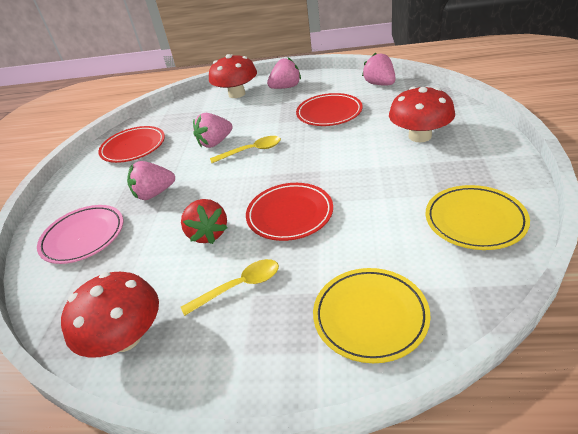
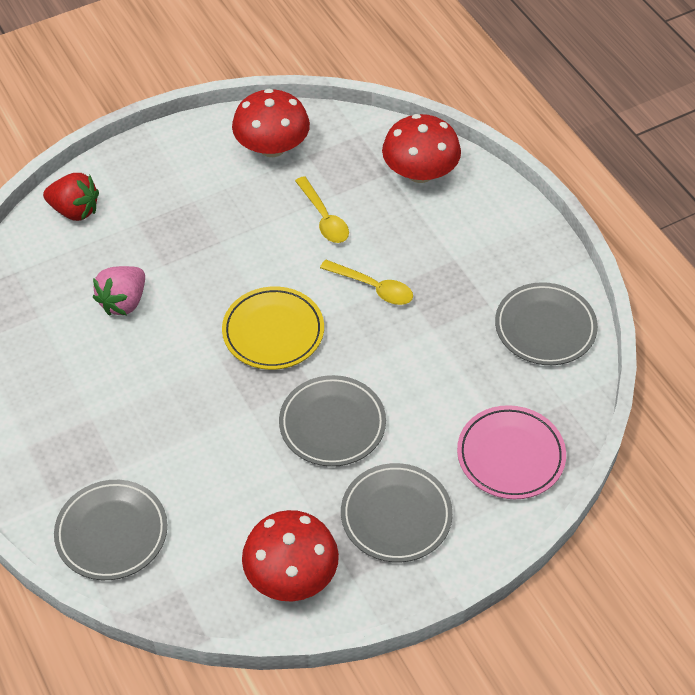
grey plate: none = 0 -> [54,480,167,580] [279,375,386,467] [341,463,453,562] [495,282,598,365] = 4
pink strawberry: [127,161,175,200] [193,113,233,148] [267,58,301,89] [362,52,396,86] = 4 -> [93,266,145,316] = 1
red plate: [98,126,165,163] [246,183,333,241] [296,93,363,126] = 3 -> none = 0
yellow plate: [313,268,431,363] [426,185,530,250] = 2 -> [222,286,324,370] = 1

